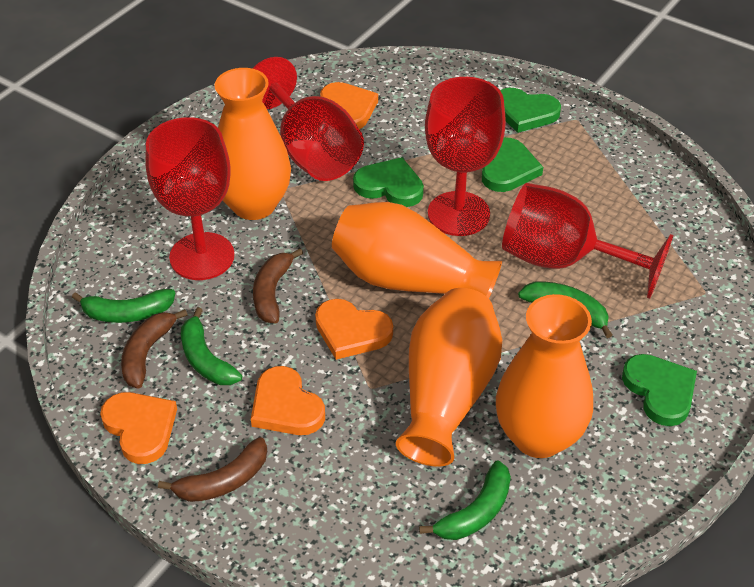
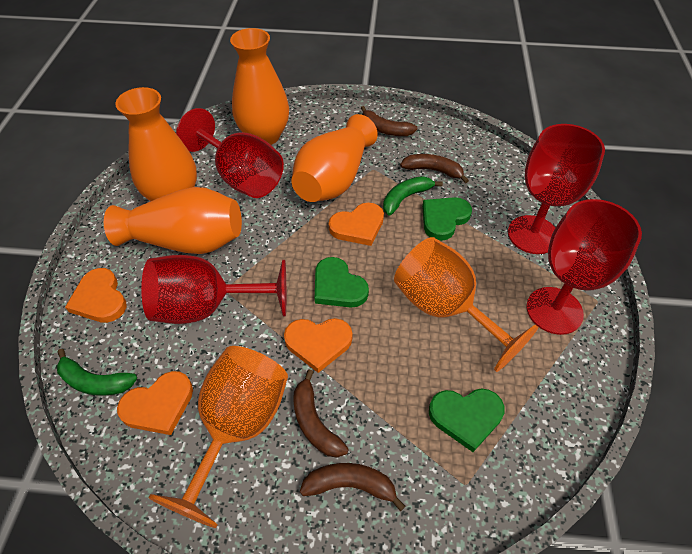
brown banana: [121,309,188,389] [158,437,267,502] [253,248,303,324] = 3 -> [293,370,349,458] [300,463,405,511] [361,106,417,136] [400,154,469,183] = 4
green banana: [72,289,175,323] [181,307,242,385] [419,461,511,540] [518,282,612,338] = 4 -> [57,349,137,396] [383,176,443,215] = 2
green heart: [353,157,424,207] [482,137,543,192] [500,88,561,133] [622,354,697,426] = 4 -> [315,257,369,308] [422,197,472,241] [429,388,505,452] = 3
orange goblet: none = 0 -> [148,346,288,528] [394,237,539,372] = 2

